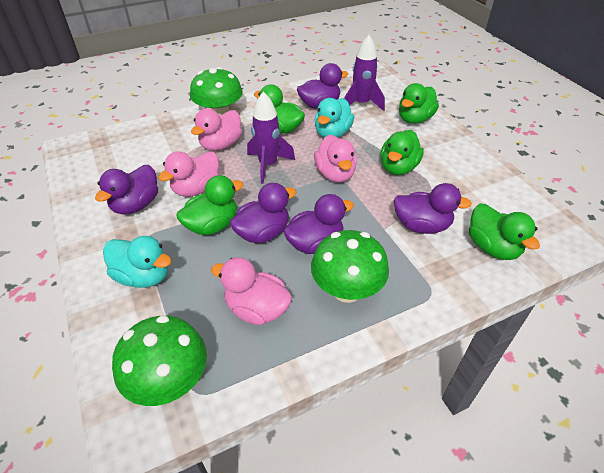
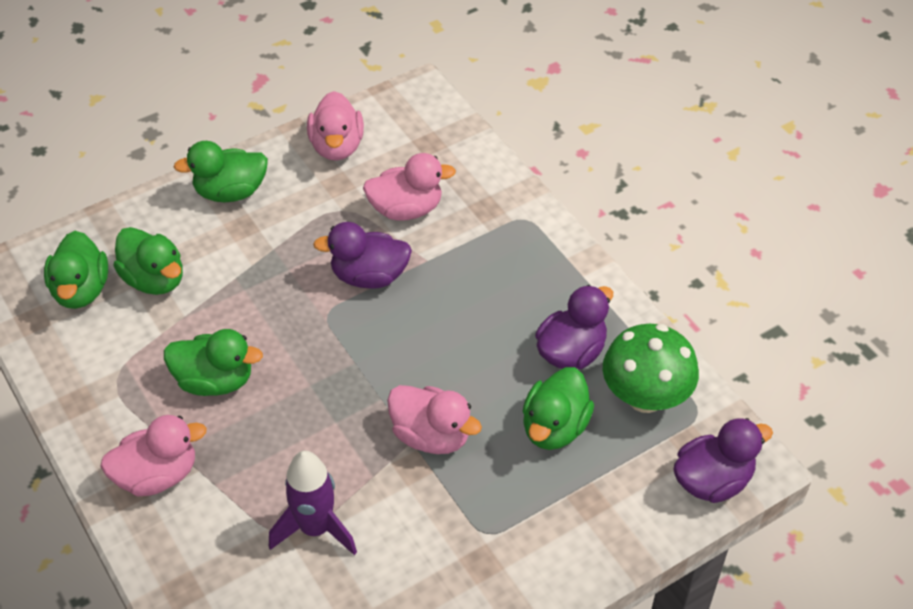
green mushroom: [112,315,207,406] [190,67,243,116] [311,230,389,303] = 3 -> [603,324,699,413] = 1
purple duck: [95,165,158,215] [230,183,296,243] [283,194,354,254] [297,63,348,109] [394,183,472,234] = 5 -> [313,222,412,289] [535,285,613,369] [674,418,773,503] = 3
purple rocket: [247,91,295,184] [344,35,385,111] = 2 -> [269,451,357,555] = 1
turquoise duck: [103,236,172,288] [315,98,354,138] = 2 -> none = 0

